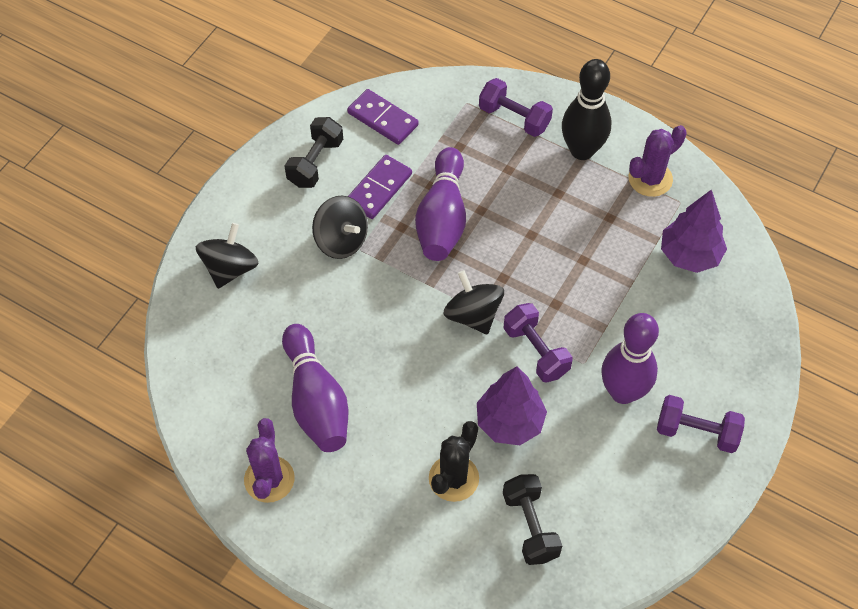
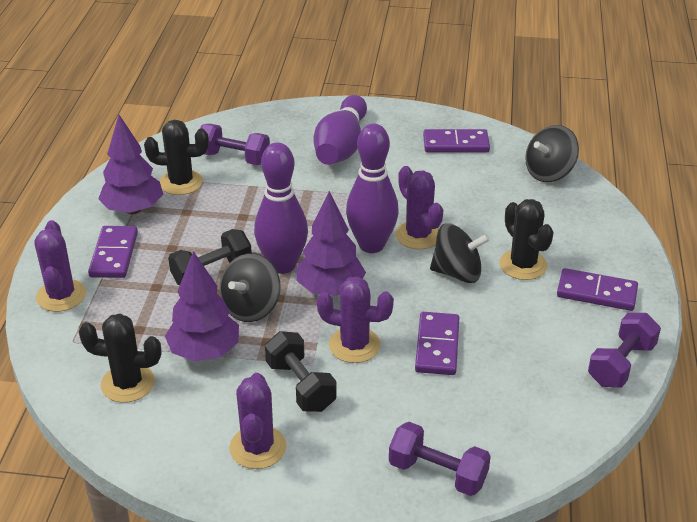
black bowling pin: [562,59,611,160] = 1 -> none = 0
black cactus: [429,421,479,502] = 1 -> [78,314,161,403] [144,120,209,195] [499,199,554,280] = 3
purple cactus: [244,418,295,503] [629,125,687,197] = 2 -> [34,220,86,312] [229,373,287,469] [317,277,394,363] [395,166,443,249] = 4
purple domino: [347,89,419,145] [348,155,412,219] = 2 -> [88,226,138,278] [415,312,459,375] [423,129,490,152] [557,268,638,311] = 4
purple tree: [477,366,547,445] [661,189,727,273] = 2 -> [98,115,163,214] [165,251,239,362] [297,191,366,296] = 3

